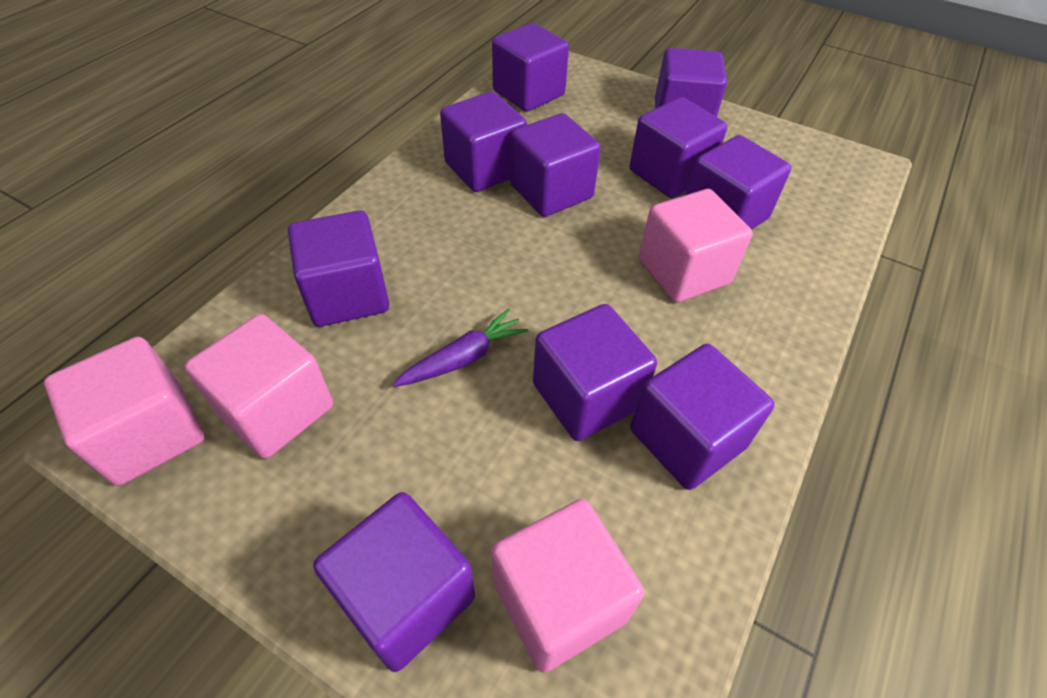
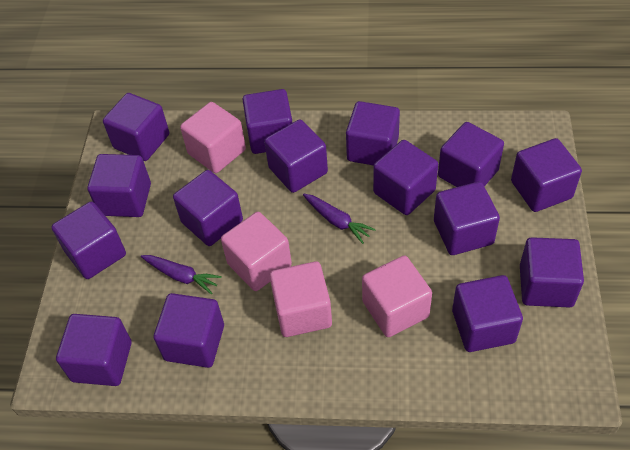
purple carrot: [393,309,529,387] = 1 -> [141,255,222,294] [303,194,376,244] = 2
purple cube: [288,210,389,327] [313,492,475,672] [440,92,527,192] [492,23,569,112] [510,113,601,217] [533,304,657,441] [629,97,727,198] [630,344,774,490] [655,48,727,117] [686,135,791,230] = 10 -> [51,202,126,279] [56,314,132,386] [87,154,151,217] [103,93,169,161] [154,293,224,368] [173,170,243,246] [242,89,292,154] [264,119,328,193] [346,101,400,166] [373,140,438,215] [434,182,500,255] [438,122,504,187] [452,275,523,352] [511,138,582,212] [520,237,584,308] = 15

